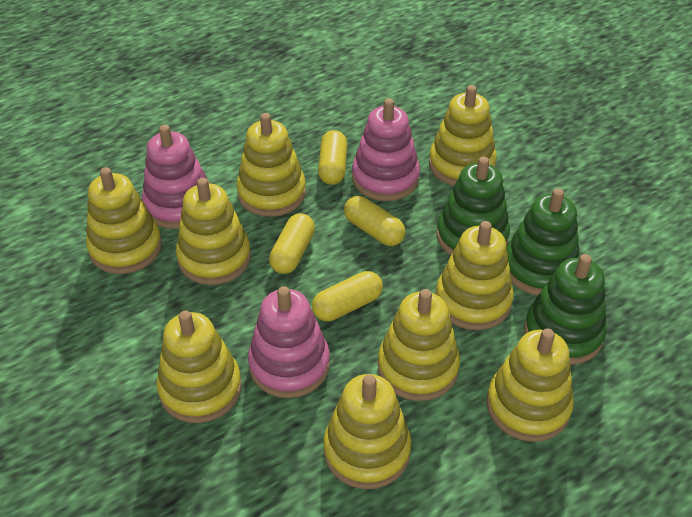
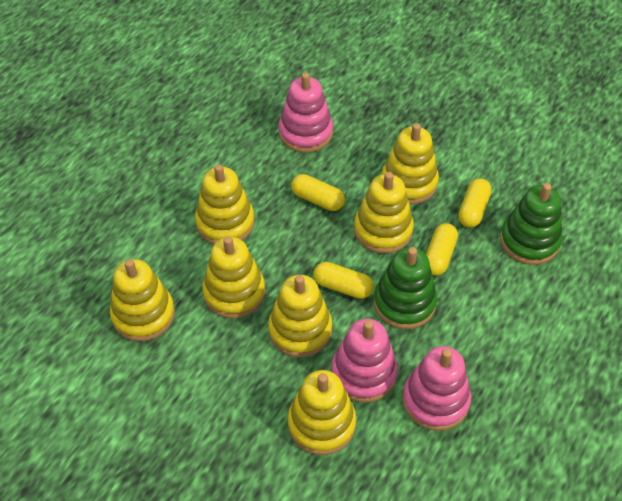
green stacking toy: [437,157,510,256] [506,188,580,295] [524,254,607,365] = 3 -> [374,247,437,329] [500,183,562,265] = 2
yellow stacking toy: [86,167,162,274] [156,310,242,423] [176,178,251,285] [236,113,306,217] [323,374,411,489] [378,289,460,401] [429,85,497,186] [436,221,514,330] [486,329,574,442] = 9 -> [110,259,175,341] [195,164,255,244] [202,236,265,318] [268,275,332,357] [288,370,356,455] [354,172,414,253] [382,123,439,204] = 7

